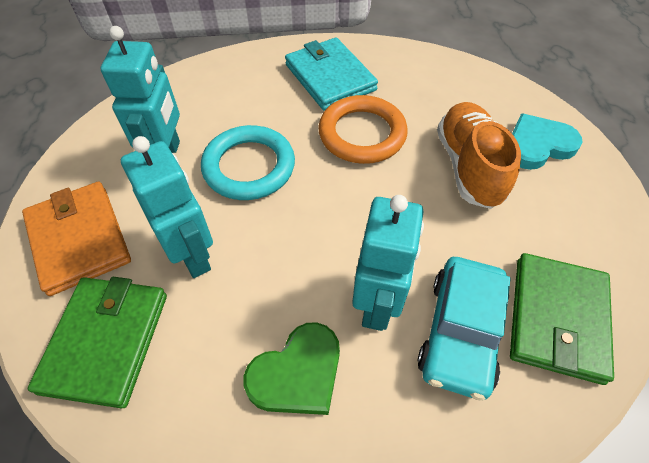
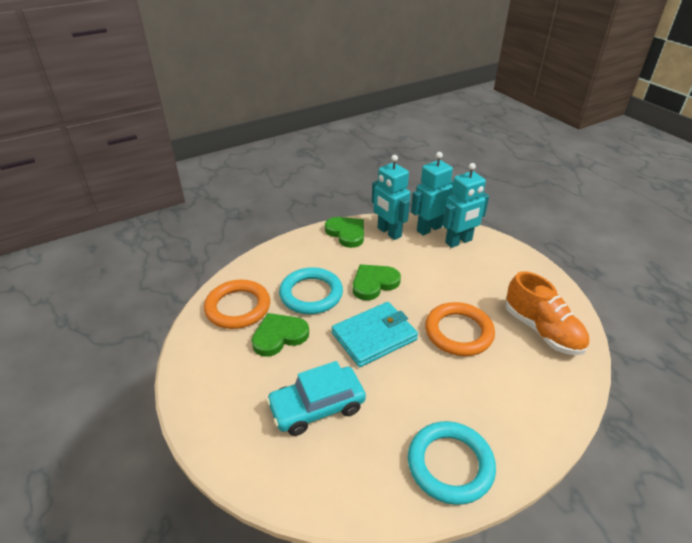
green heart: [244,322,340,415] = 1 -> [251,313,309,357] [325,217,364,248] [353,264,401,300] = 3
green wallet: [28,277,167,409] [510,253,614,385] = 2 -> none = 0
orange ring: [318,95,408,164] = 1 -> [204,280,270,329] [425,302,495,356] = 2
orange wallet: [22,181,131,296] = 1 -> none = 0
turquoise heart: [512,113,583,170] = 1 -> none = 0
turquoise ring: [201,125,295,200] = 1 -> [279,267,343,314] [408,421,496,505] = 2

